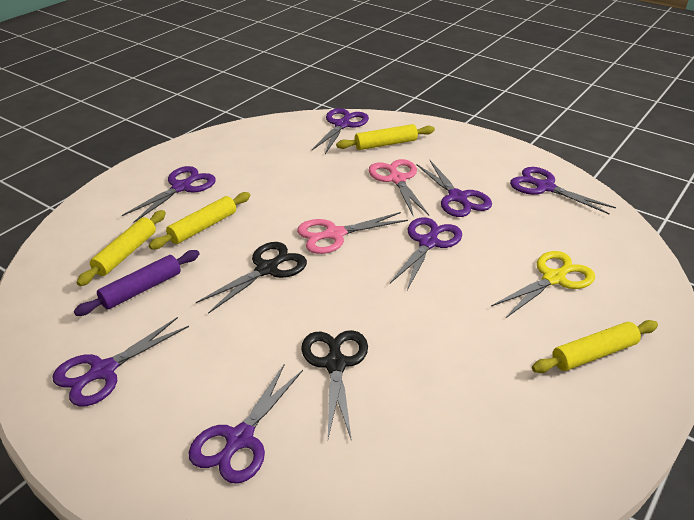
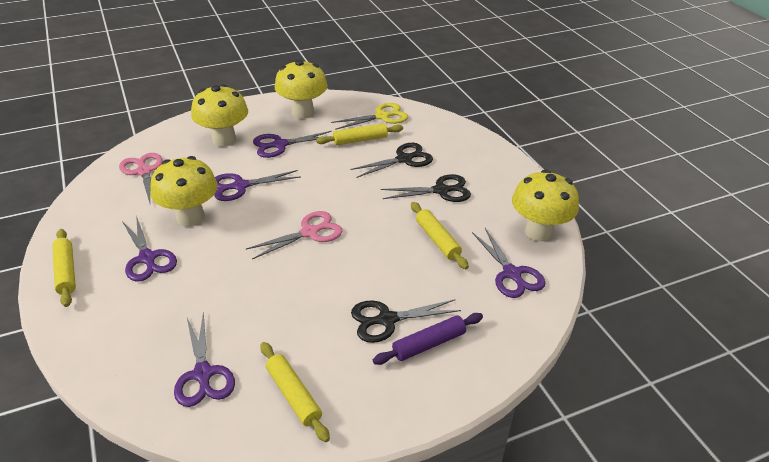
black scissors: [196,242,307,314] [301,330,368,441] = 2 -> [351,143,433,178] [351,299,461,343] [381,174,471,202] = 3
purple scissors: [53,317,189,407] [122,166,216,223] [188,363,303,484] [312,108,369,154] [390,217,462,290] [416,160,492,217] [510,167,616,214] = 7 -> [122,216,177,282] [174,312,235,407] [214,170,301,201] [253,131,332,158] [472,228,546,298] = 5
yellow mushroom: none = 0 -> [150,156,218,227] [191,84,248,147] [275,59,327,119] [512,170,579,241] = 4

